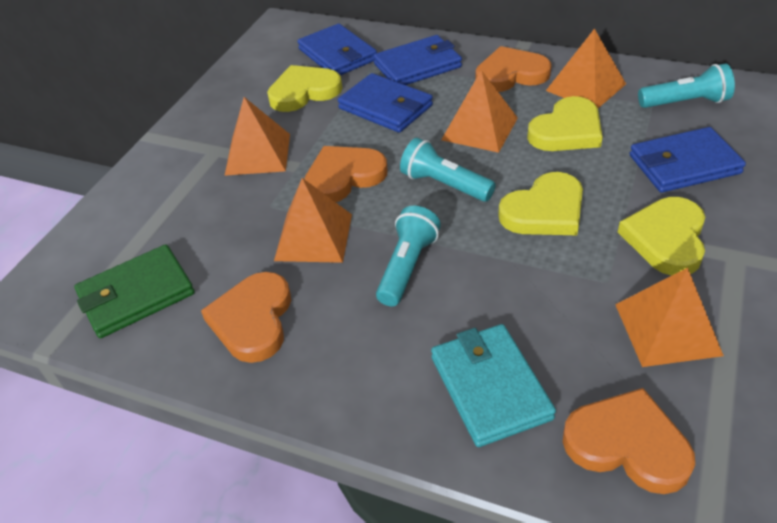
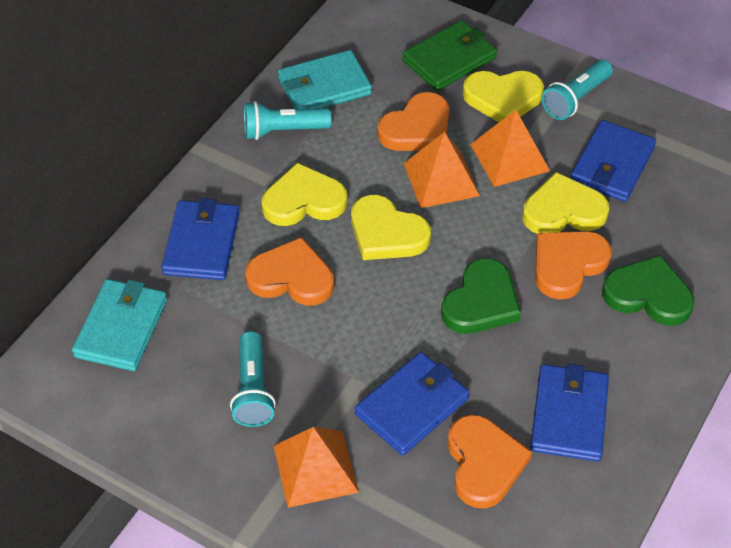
green heart: none = 0 -> [441,258,521,334] [602,255,694,326] = 2
orange pyramid: [224,97,290,176] [274,178,352,263] [441,70,518,153] [546,28,626,108] [615,268,724,367] = 5 -> [274,427,359,508] [404,132,480,208] [470,110,550,187] = 3
turquoise wallet: [431,324,556,447] = 1 -> [72,279,167,371] [278,50,372,109] = 2

